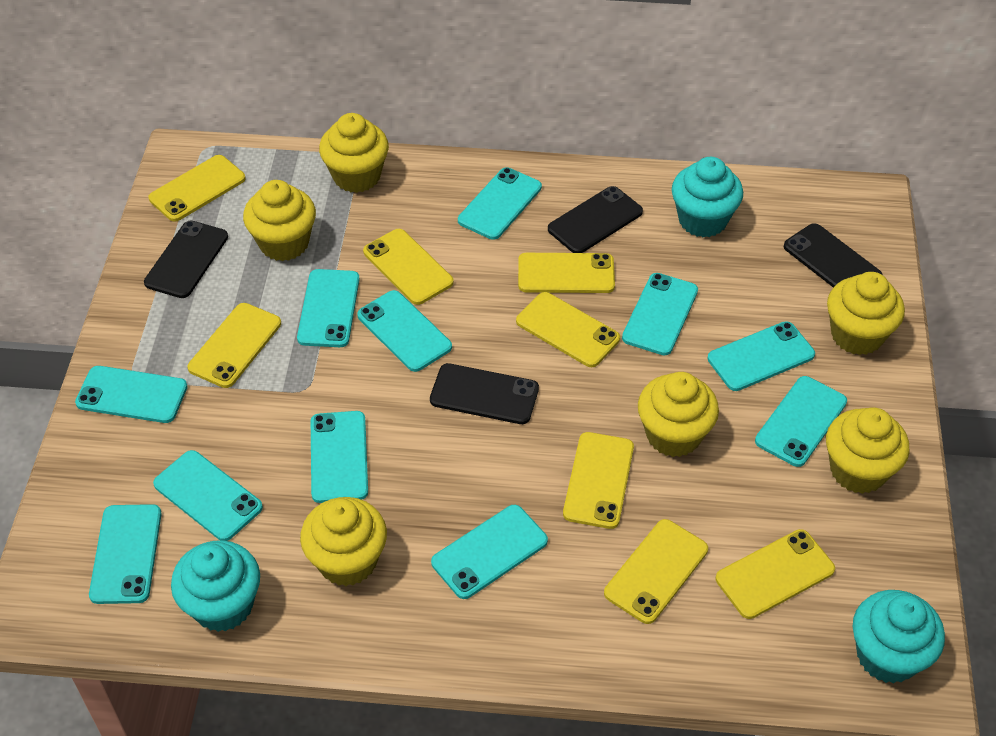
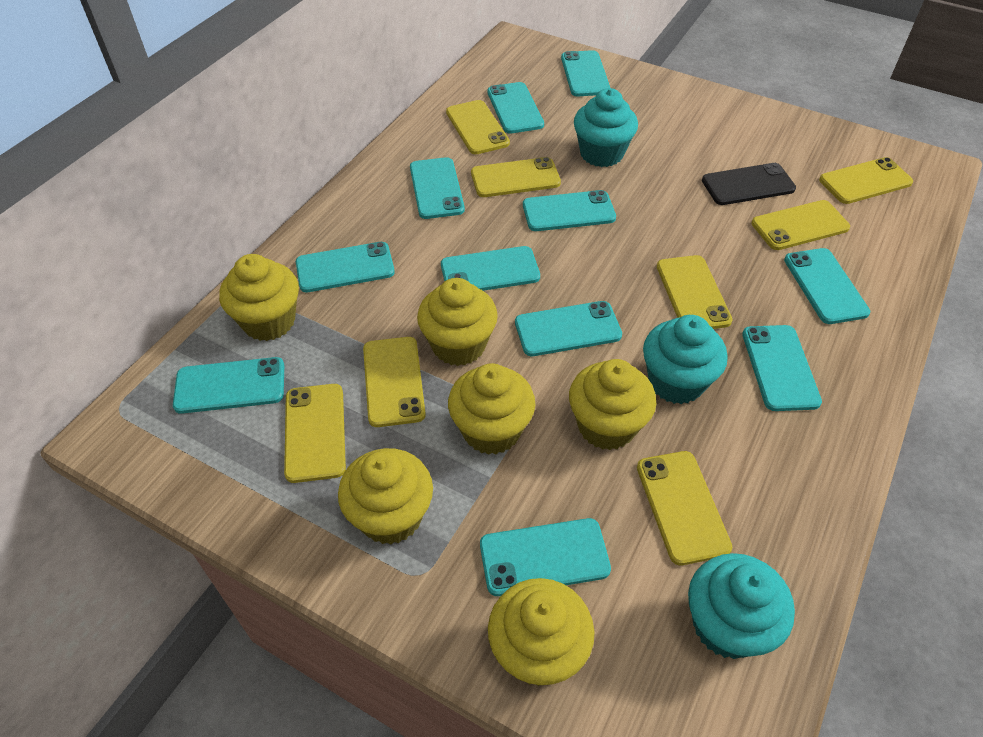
black phone: [144,221,228,298] [430,363,539,424] [548,186,643,253] [783,223,883,288] = 4 -> [702,163,796,205] = 1

